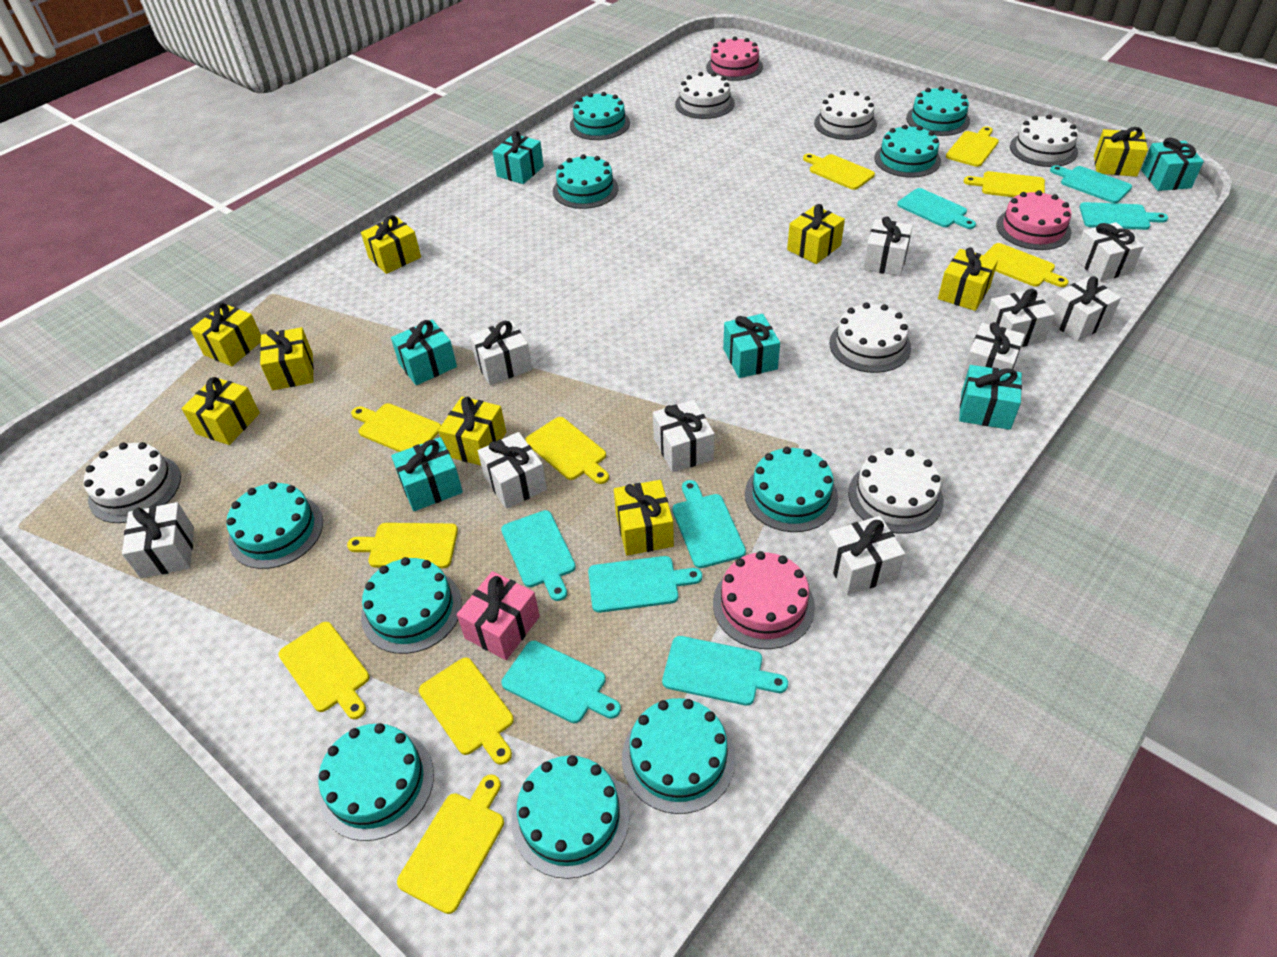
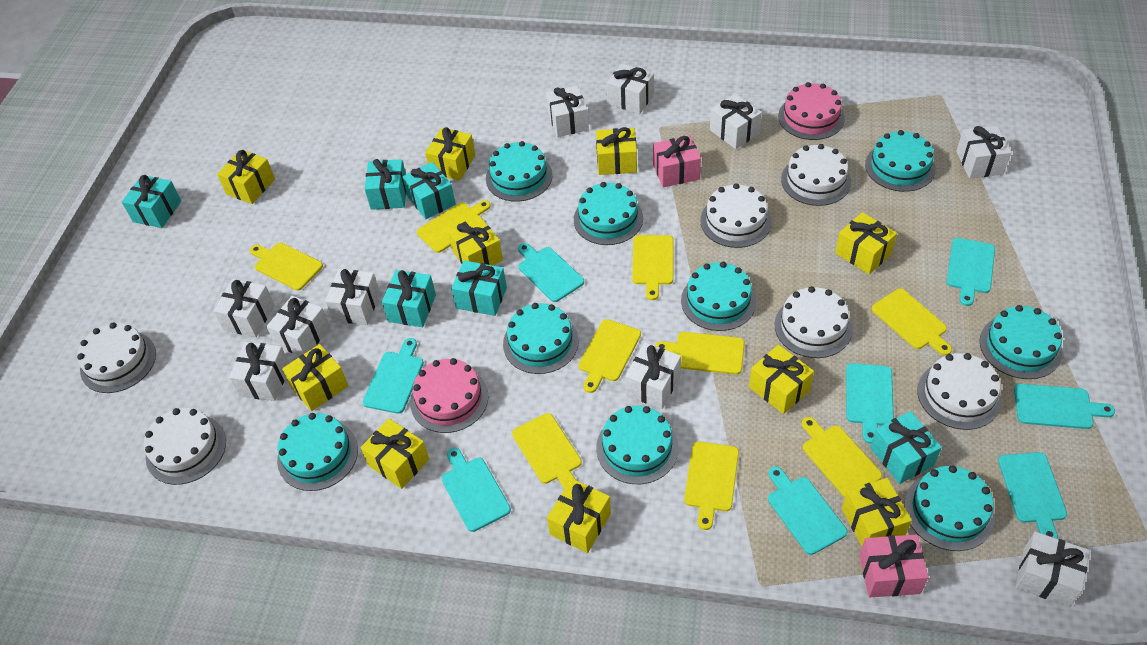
pink cake: [706,36,763,81] [713,551,815,649] [996,190,1071,250] = 3 -> [410,358,488,433] [778,82,845,140] = 2
pink gift: [457,571,540,660] = 1 -> [653,135,701,188] [859,534,929,597] = 2
turquoise cake: [226,482,323,569] [318,723,434,841] [361,557,462,654] [512,755,630,879] [553,154,618,209] [570,92,630,140] [622,698,736,814] [745,447,838,532] [874,125,941,178] [906,86,970,136] = 10 -> [277,413,358,491] [486,141,553,202] [503,303,579,374] [574,182,643,245] [596,406,678,484] [681,262,756,331] [865,130,936,192] [904,465,995,551] [980,305,1062,379] = 9
yellow cutting board: [278,622,369,719] [347,523,458,568] [351,403,441,452] [397,774,504,914] [419,658,514,765] [525,417,609,484] [803,153,875,190] [946,126,999,167] [964,171,1045,197] [984,243,1069,287] = 10 -> [250,243,323,291] [417,200,491,253] [512,413,582,489] [579,319,641,393] [632,235,673,300] [655,332,745,375] [684,441,739,530] [801,417,882,497] [872,289,952,356] = 9
yellow gift: [181,377,260,445] [190,303,261,366] [260,327,314,390] [361,215,421,274] [438,396,506,466] [614,480,674,555] [787,204,845,264] [938,247,998,311] [1094,127,1148,177] = 9 -> [217,150,275,204] [282,344,348,411] [361,418,429,489] [425,127,475,181] [448,216,503,266] [547,478,611,553] [596,127,637,175] [749,345,814,414] [835,212,897,274] [842,478,912,546] = 10

